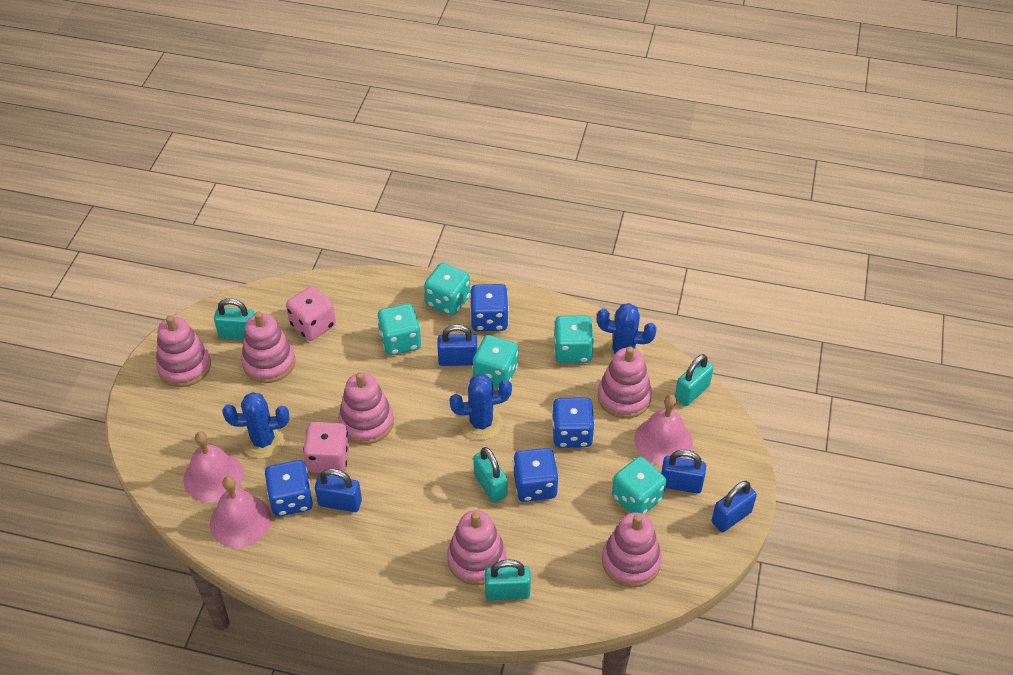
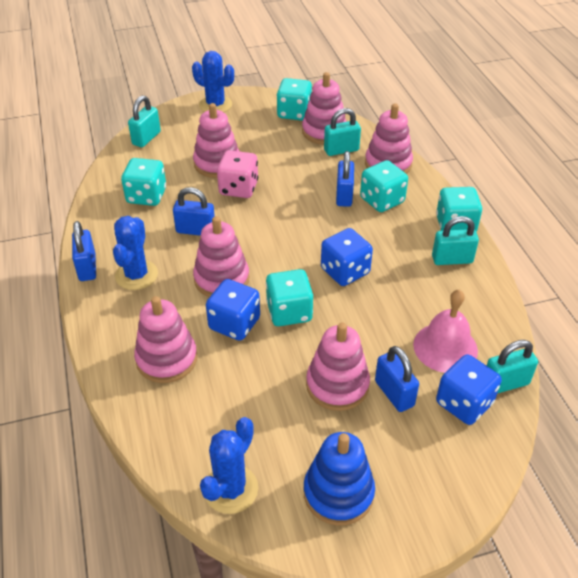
blue dice: [265,460,313,516] [470,284,509,331] [513,448,559,502] [552,397,595,448] = 4 -> [206,279,260,341] [321,228,373,286] [436,354,502,425] = 3
blue stacking toy: none = 0 -> [303,432,375,525] = 1
pink bell: [183,431,244,502] [210,476,271,548] [634,395,693,465] = 3 -> [413,289,478,373] = 1
pink dice: [286,286,336,341] [303,422,350,473] = 2 -> [217,150,258,198] = 1

